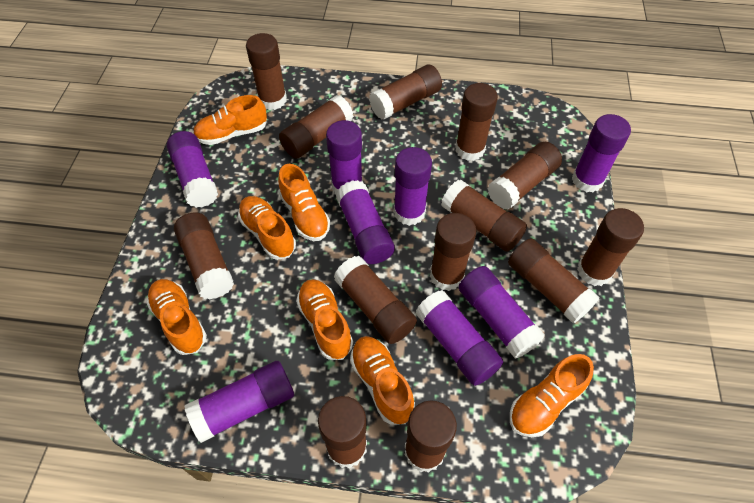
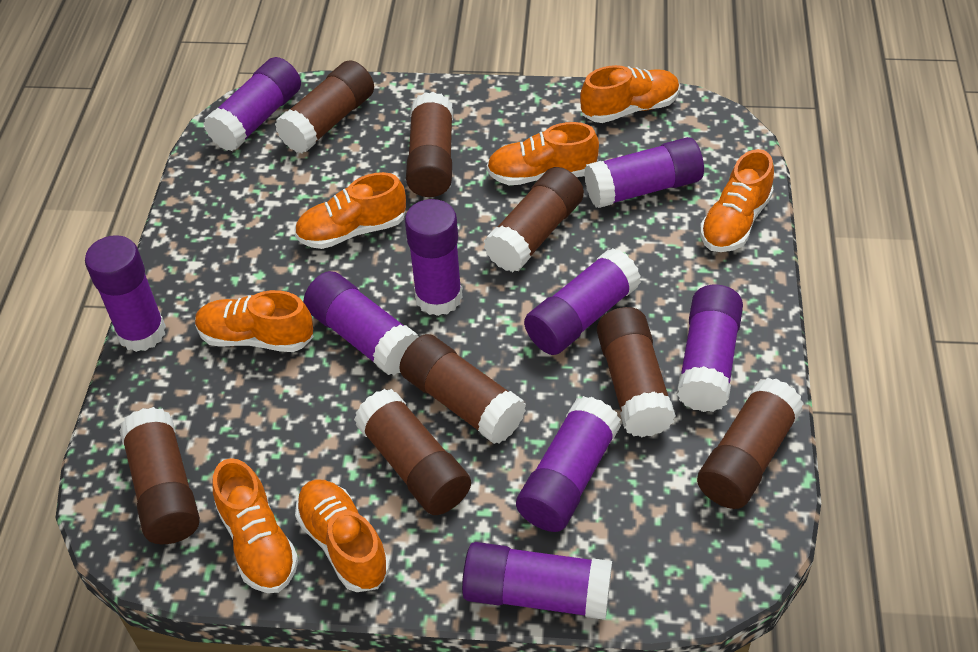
brown glue stick: [174,213,234,300] [246,33,287,110] [279,95,354,159] [318,396,367,468] [334,256,417,344] [369,65,442,120] [405,400,457,473] [430,213,476,291] [441,180,527,252] [455,83,498,161] [487,142,562,210] [508,238,600,324] [577,208,644,286] = 13 -> [119,407,200,544] [275,60,374,153] [354,389,471,515] [399,334,526,444] [406,92,453,197] [484,167,584,272] [597,307,676,437] [697,377,804,509] = 8
purple glue stick: [167,131,218,208] [184,361,294,443] [326,120,362,194] [336,180,395,264] [394,147,432,226] [416,290,503,386] [459,266,545,359] [572,114,631,192] = 8 -> [85,235,166,352] [203,57,301,151] [304,271,418,376] [405,199,462,316] [462,542,612,620] [516,396,621,532] [524,248,641,355] [584,137,704,208] [677,285,743,412] = 9

